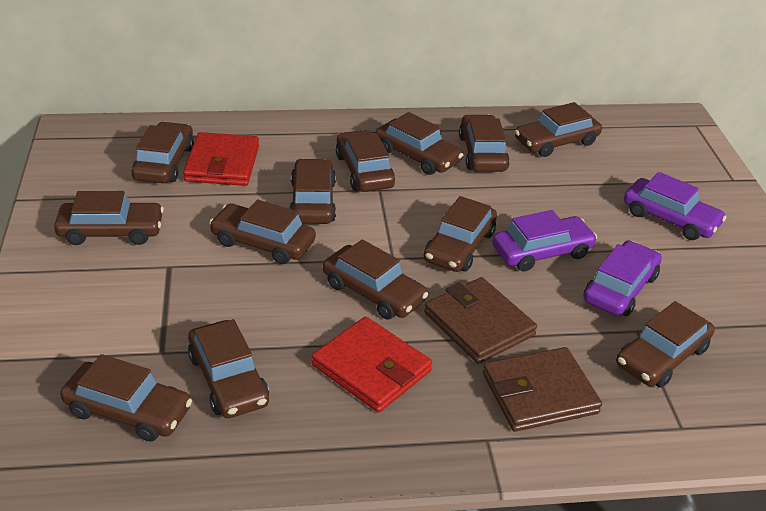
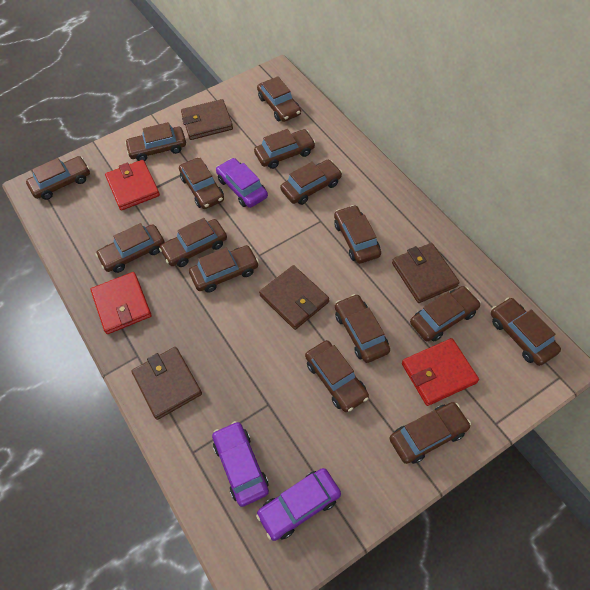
brown car: [54,191,164,245] [60,354,192,442] [131,122,194,183] [188,319,269,418] [209,200,316,264] [289,159,336,224] [323,239,428,319] [336,130,395,192] [375,112,463,175] [424,196,497,272] [459,115,510,172] [515,102,602,157] [616,301,715,388] = 13 -> [26,156,90,200] [96,223,165,273] [125,122,186,161] [159,218,227,267] [179,158,224,209] [189,245,259,293] [254,129,316,169] [257,76,301,122] [280,160,342,205] [305,340,369,412] [334,205,381,264] [335,294,390,363] [390,402,471,464] [410,286,481,341] [491,298,561,366] = 15
brown wallet: [424,277,537,364] [483,347,602,432] = 2 -> [131,347,202,420] [181,99,233,140] [259,265,329,330] [392,243,460,303] = 4
red wallet: [183,132,259,186] [312,317,432,412] = 2 -> [90,272,152,334] [105,160,160,211] [402,338,479,406] = 3

